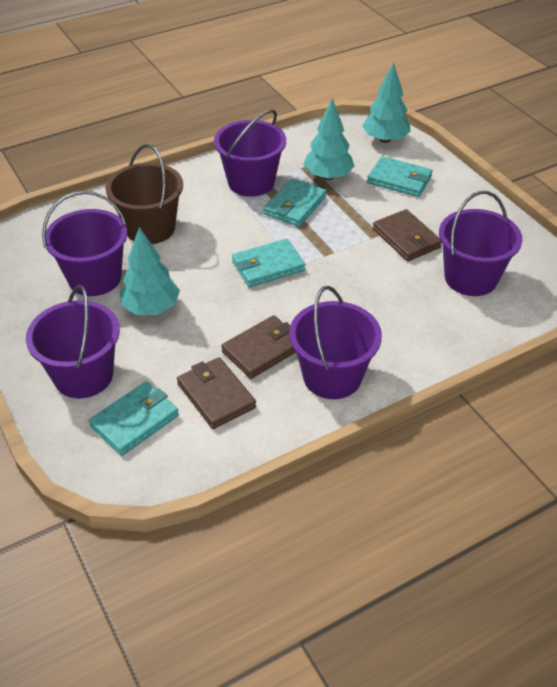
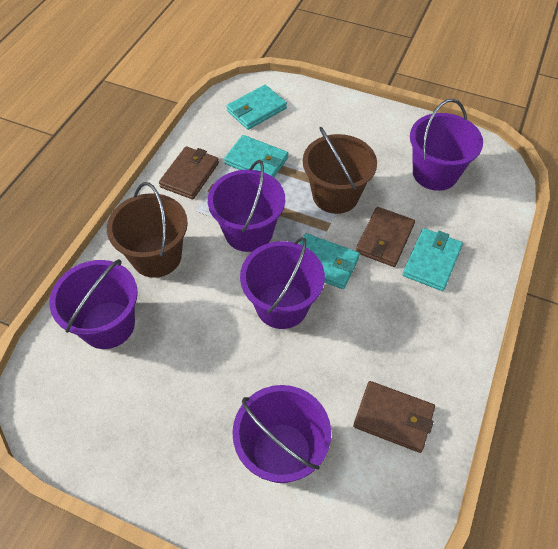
brown bucket: [106,144,183,244] = 1 -> [107,182,188,278] [303,127,377,214] = 2
turquoise tree: [120,227,180,315] [303,98,355,180] [362,62,411,143] = 3 -> none = 0

